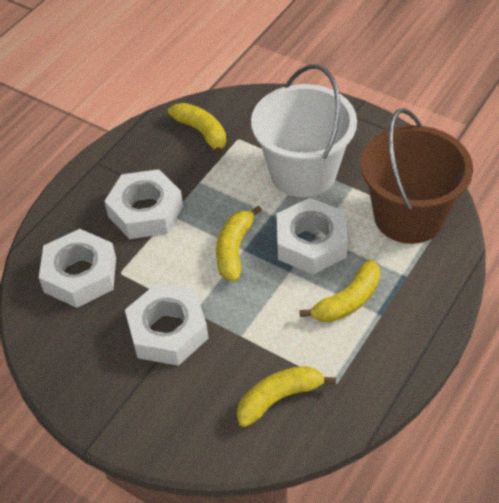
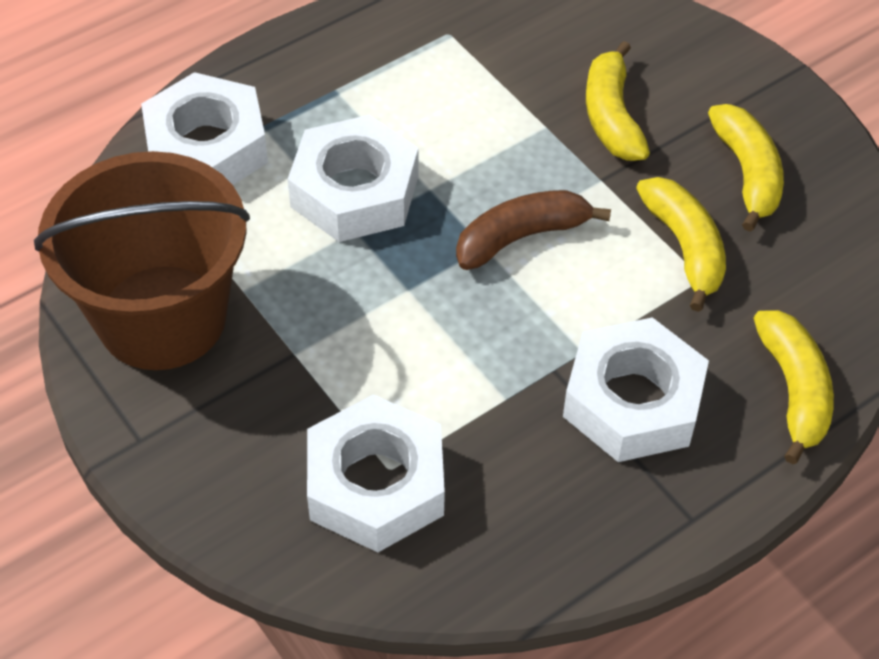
brown banana: none = 0 -> [456,190,611,270] = 1
white bucket: [251,64,357,197] = 1 -> none = 0

